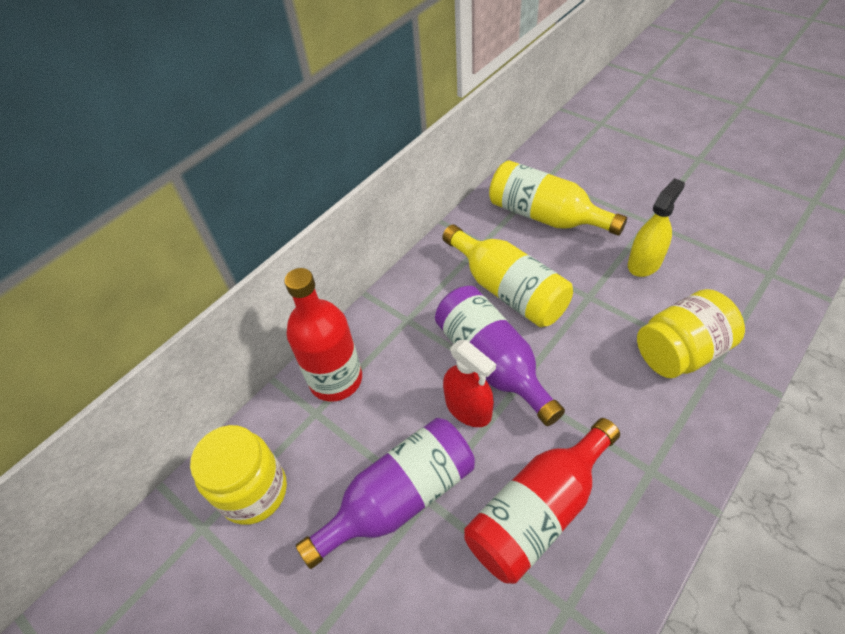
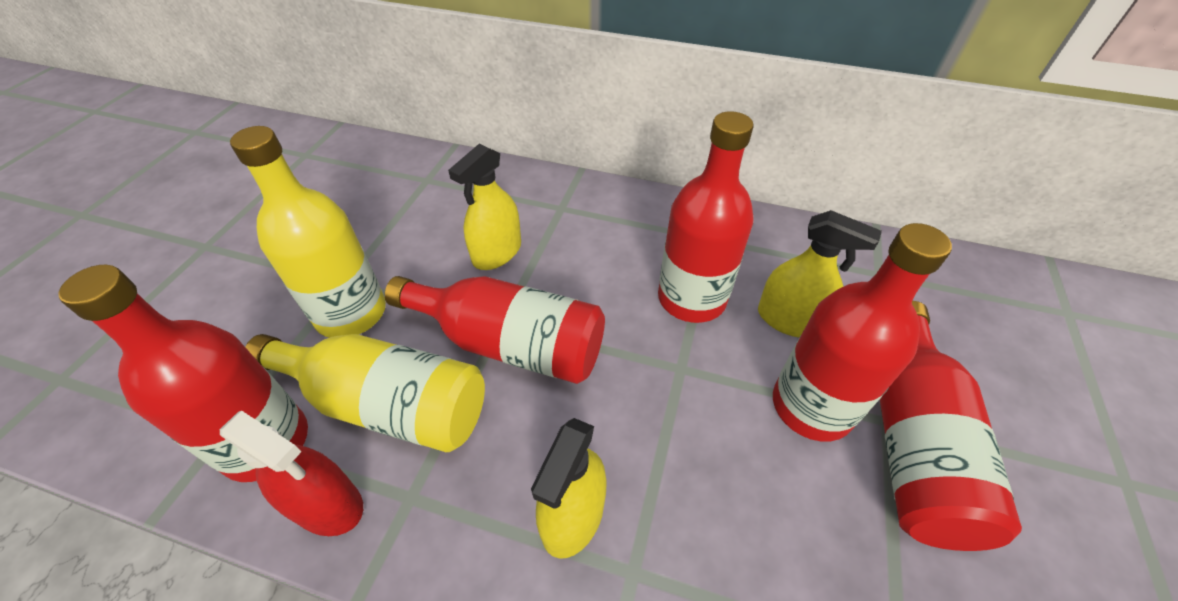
purple bottle: [296,418,475,569] [435,286,565,426] = 2 -> none = 0
red bottle: [284,268,362,402] [464,418,620,584] = 2 -> [59,265,308,482] [385,276,605,384] [658,111,753,323] [773,223,952,442] [880,301,1022,551] = 5
yellow jar: [190,425,287,525] [637,289,745,378] = 2 -> none = 0
yellow spray bottle: [628,178,685,277] = 1 -> [448,144,521,270] [531,418,606,559] [758,210,882,338] = 3

